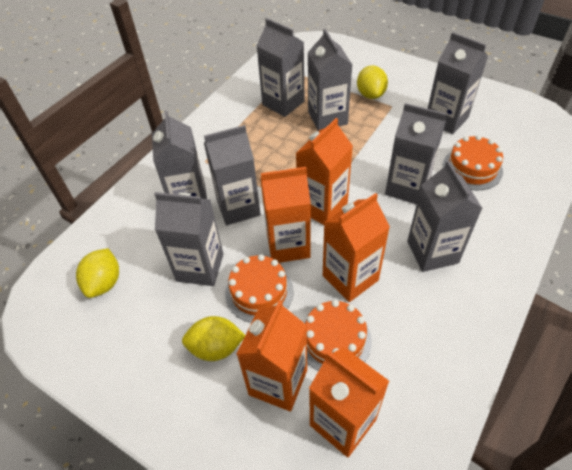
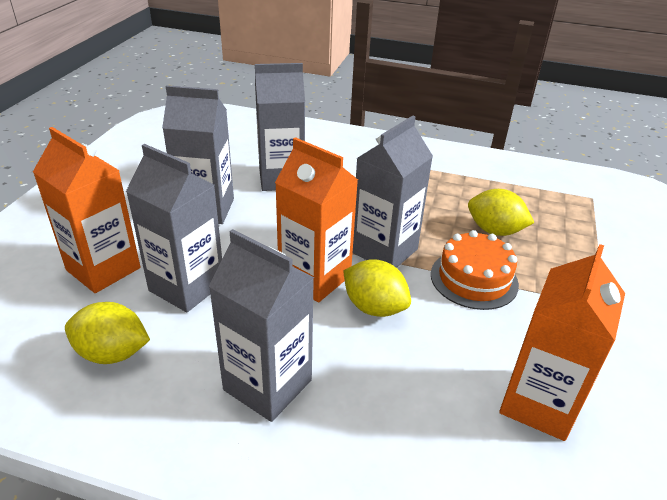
grey carton: [152,110,207,199] [154,192,223,286] [204,125,261,225] [257,18,305,117] [308,29,352,131] [385,103,446,205] [407,160,483,272] [428,32,488,134] = 8 -> [126,144,222,312] [162,85,234,224] [209,229,314,422] [255,63,305,191] [353,116,433,268] = 5
orange cake: [225,254,293,323] [304,300,372,371] [443,135,503,190] = 3 -> [431,230,519,310] = 1
orange carton: [237,300,307,412] [260,167,311,263] [296,118,353,225] [309,347,389,457] [323,193,390,302] = 5 -> [33,127,140,293] [275,137,358,302] [499,244,625,441] = 3

